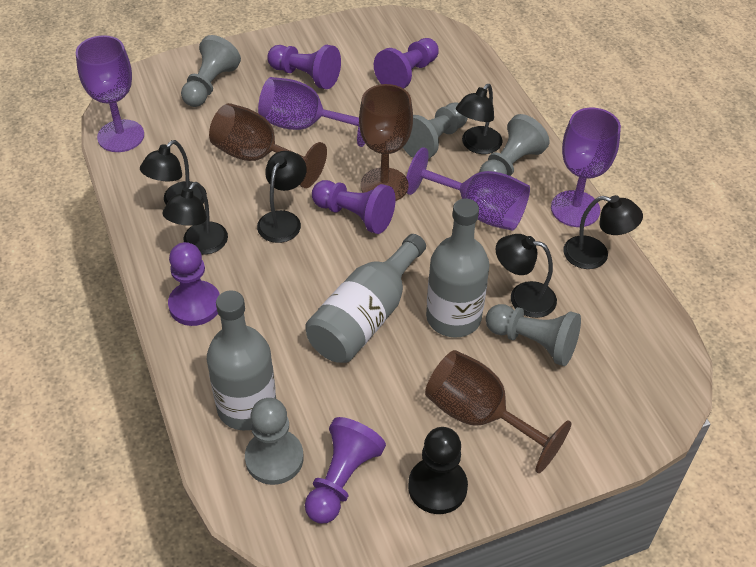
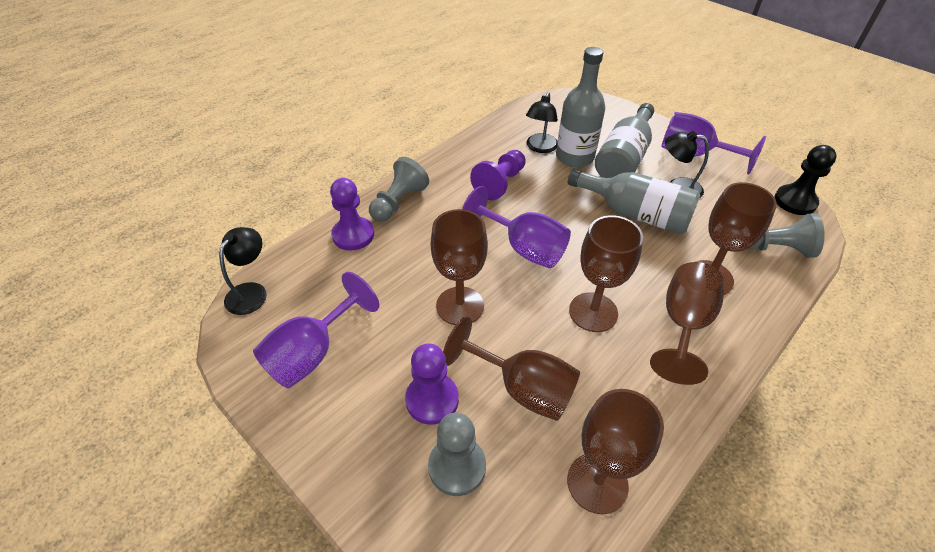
black lamp: [140,140,207,204] [162,182,228,255] [257,151,307,243] [456,84,503,154] [496,234,557,318] [563,195,643,269] = 6 -> [219,227,267,315] [526,92,558,153] [665,131,709,198] = 3
brown goblet: [209,103,327,188] [359,84,413,201] [425,350,572,473] = 3 -> [431,209,488,325] [443,316,580,421] [567,389,664,514] [569,215,643,332] [650,262,724,385] [695,182,777,295] = 6
grey pawn: [181,35,241,107] [245,398,304,485] [403,102,468,159] [479,114,550,176] [486,304,581,366] = 5 -> [369,157,429,222] [428,413,486,496] [747,213,825,258] = 3
purple goblet: [76,35,144,152] [258,77,365,147] [405,147,530,231] [551,108,621,227] = 4 -> [253,272,379,389] [462,186,571,268] [661,112,766,174] = 3
purple pawn: [168,242,220,326] [267,45,341,89] [305,417,386,524] [312,180,395,234] [374,38,439,89] = 5 -> [330,178,374,251] [405,344,459,425] [470,150,526,200] = 3

